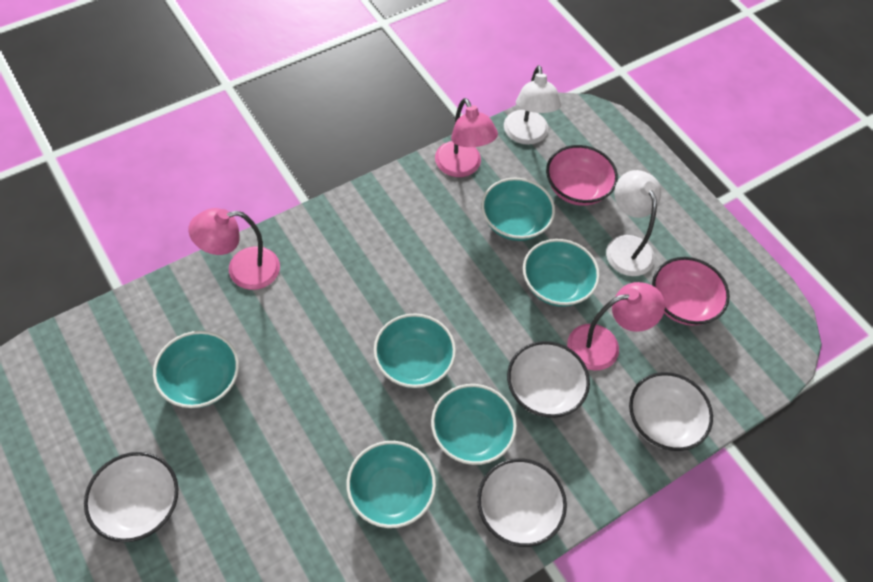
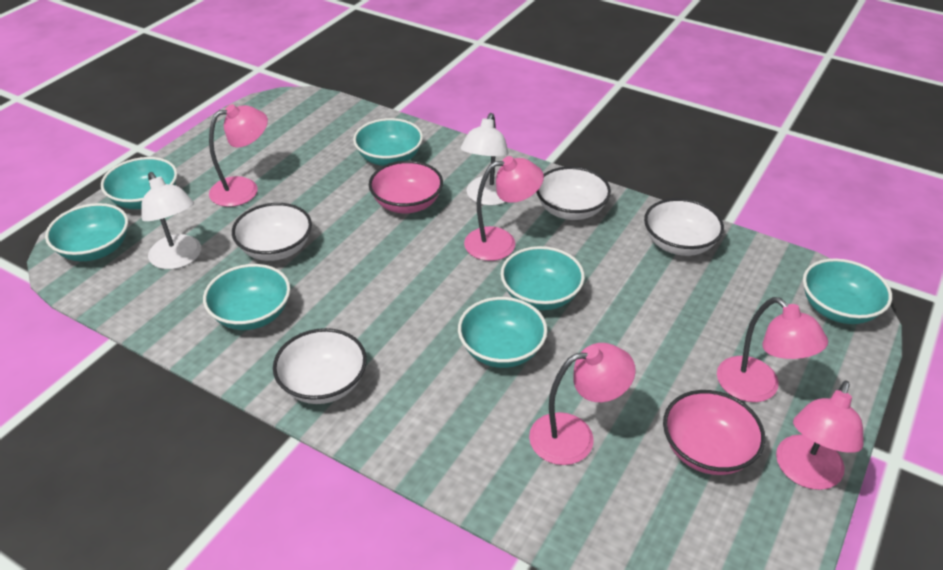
pink lamp: [188,208,280,290] [435,98,498,177] [567,282,665,371] = 3 -> [209,104,268,207] [464,156,544,261] [529,343,636,465] [717,297,828,402] [776,381,864,490] = 5
turquoise bowl: [153,331,239,408] [346,441,436,528] [374,313,456,388] [431,384,517,465] [481,178,555,241] [523,239,600,307] = 6 -> [45,203,128,261] [101,157,178,209] [203,264,290,330] [353,118,423,166] [458,297,547,368] [500,246,585,310] [803,259,892,324] = 7

